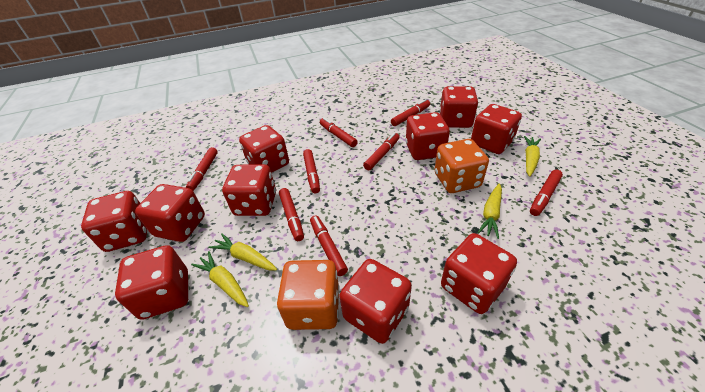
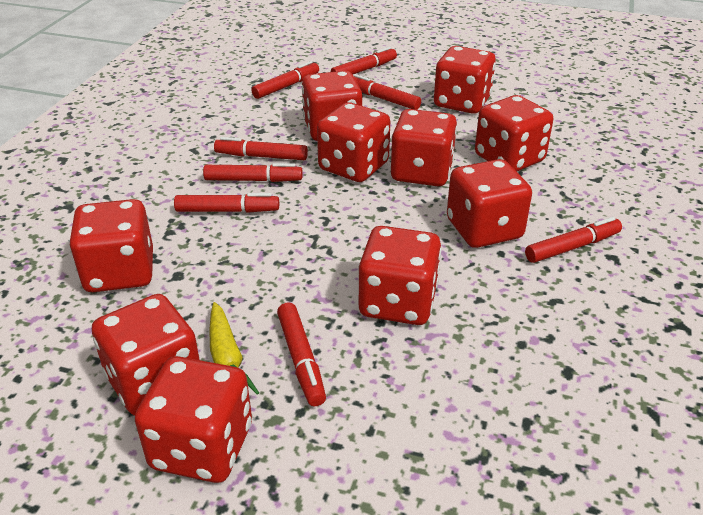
orange dice: [277,260,340,330] [434,139,489,193] = 2 -> none = 0
yellow carrot: [191,251,249,307] [208,233,277,271] [477,184,502,239] [524,136,541,177] = 4 -> [209,302,259,395] = 1

